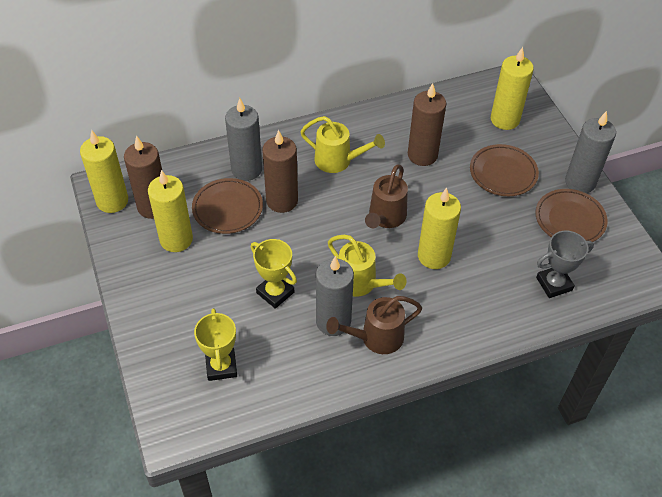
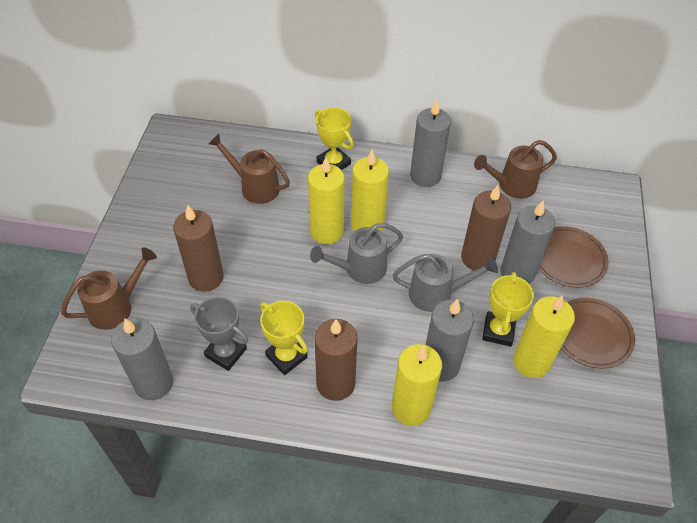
brown plate: [192,178,263,234] [470,144,539,196] [536,189,608,242] = 3 -> [538,226,609,288] [561,298,635,369] = 2
brown watering can: [326,296,422,354] [365,164,408,228] = 2 -> [61,247,157,330] [209,134,290,204] [474,140,557,199] = 3
grey candle: [225,98,262,181] [316,256,354,336] [565,111,616,193] = 3 -> [111,318,173,400] [410,100,451,187] [426,299,474,382] [500,200,555,284] = 4
grey watering can: none = 0 -> [310,223,403,284] [392,254,498,312] = 2
yellow trophy: [194,308,237,381] [251,239,297,309] = 2 -> [260,301,308,375] [315,107,354,170] [482,272,534,347] = 3
yellow watering can: [300,116,385,173] [328,235,406,297] = 2 -> none = 0

